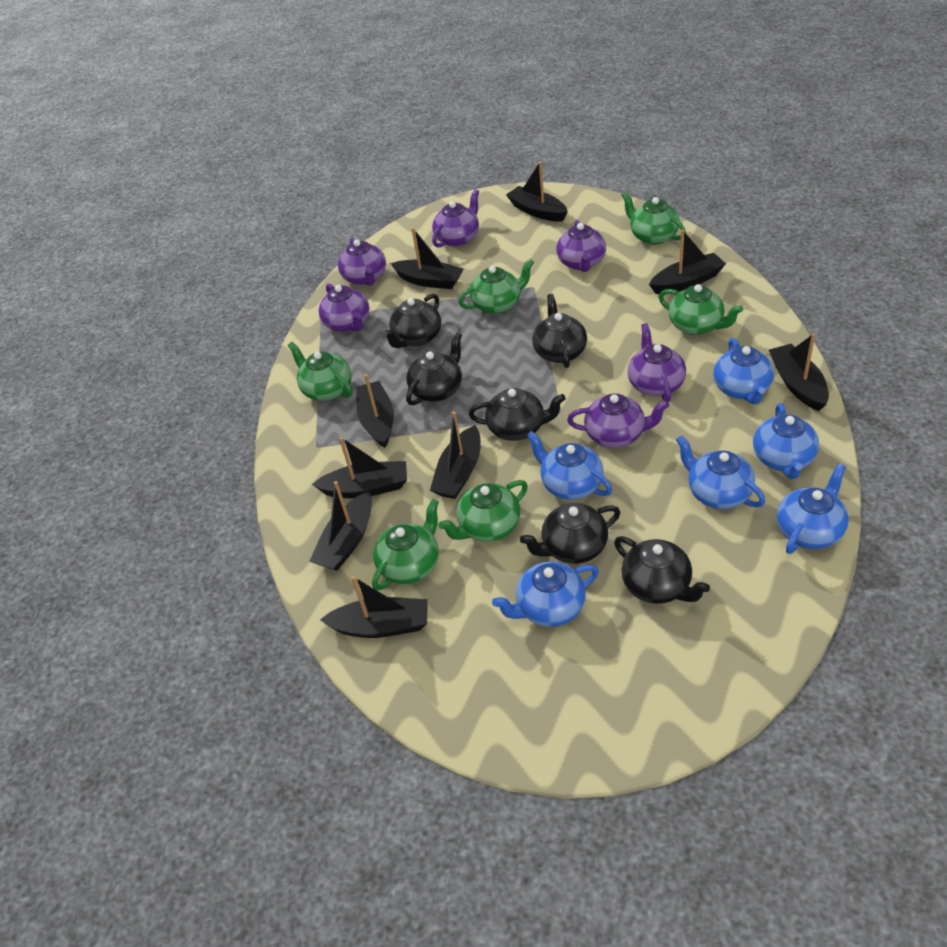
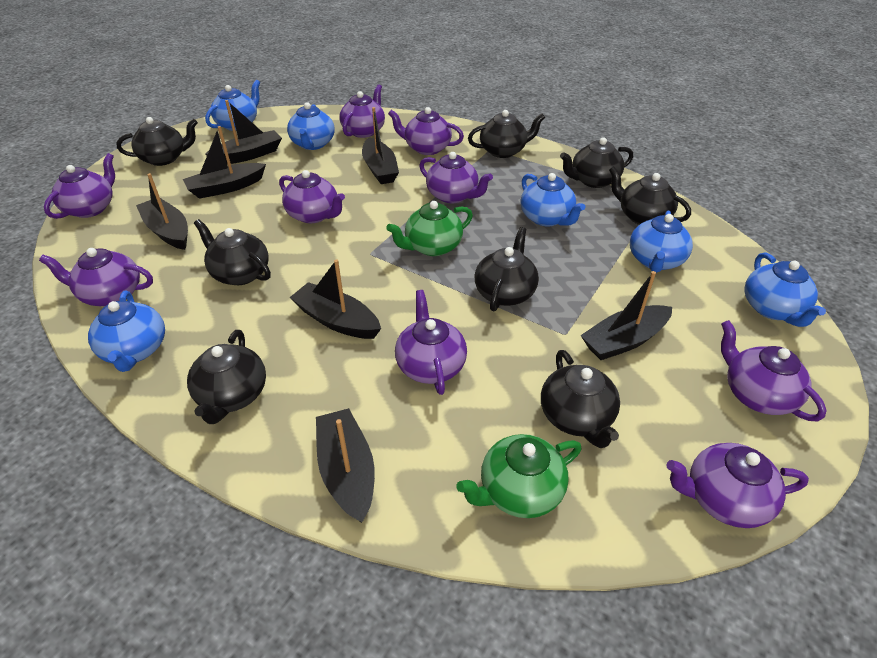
black boat: [309,481,372,571] [312,437,407,498] [320,576,428,638] [356,374,394,448] [390,228,463,289] [430,411,481,499] [506,162,568,222] [649,230,726,294] [769,333,829,411] = 9 -> [136,173,188,250] [183,126,266,199] [205,100,282,164] [289,259,381,339] [316,408,375,523] [362,107,399,184] [580,271,672,360] = 7
black teapot: [383,294,441,348] [406,333,462,406] [469,388,566,441] [520,503,620,564] [532,294,587,368] [614,536,710,604] = 6 -> [117,117,198,166] [187,330,266,424] [194,219,271,285] [468,110,545,158] [475,227,539,311] [541,350,620,448] [560,137,633,188] [609,166,691,225] = 8
green teapot: [288,342,352,401] [372,499,439,590] [438,480,528,542] [458,259,534,314] [621,191,686,245] [659,284,743,335] = 6 -> [386,201,473,256] [456,434,581,518] = 2
purple teapot: [319,284,369,332] [338,238,386,286] [432,189,479,248] [556,220,606,272] [567,394,669,448] [628,323,686,402] = 6 -> [39,248,153,306] [44,153,115,219] [279,170,345,223] [340,84,385,138] [388,107,464,155] [395,290,467,395] [419,152,493,203] [666,443,809,528] [721,320,827,421] = 9

